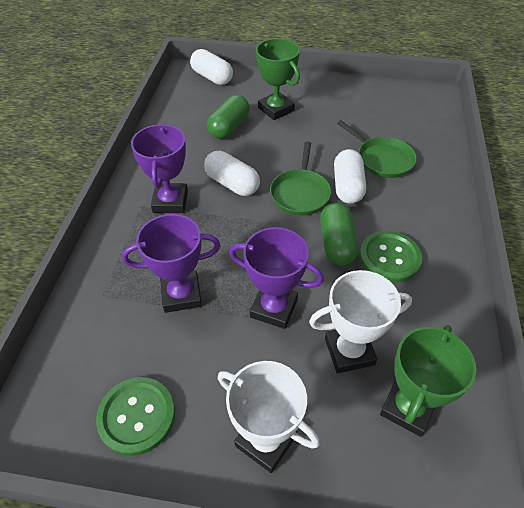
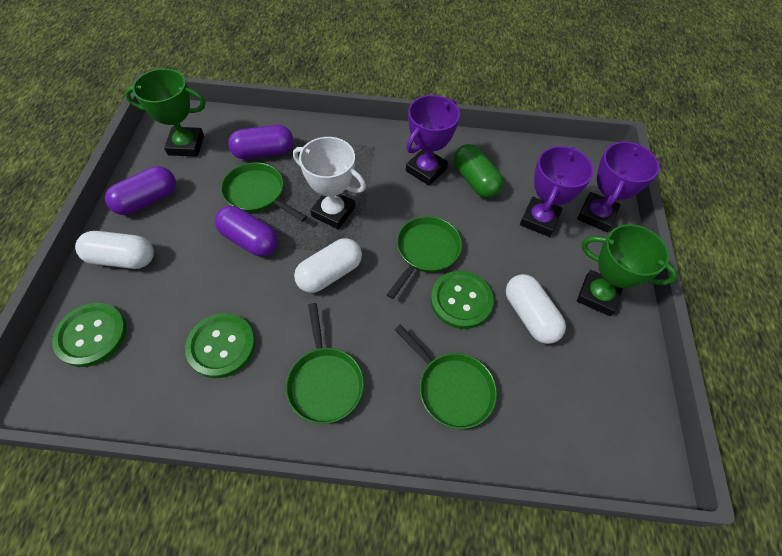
green button: [96,377,175,456] [359,231,422,283] = 2 -> [52,303,127,367] [185,313,255,378] [430,271,494,329] = 3
green capsule: [207,95,250,139] [320,203,358,265] = 2 -> [453,144,503,198] = 1
green pan: [270,141,331,216] [337,120,417,178] = 2 -> [221,162,307,222] [286,303,364,424] [387,216,462,299] [394,324,497,429] = 4
purple capsule: none = 0 -> [105,166,176,215] [215,206,278,257] [228,125,293,159] = 3
white trophy: [218,361,320,473] [309,270,412,373] = 2 -> [293,137,366,229] = 1

